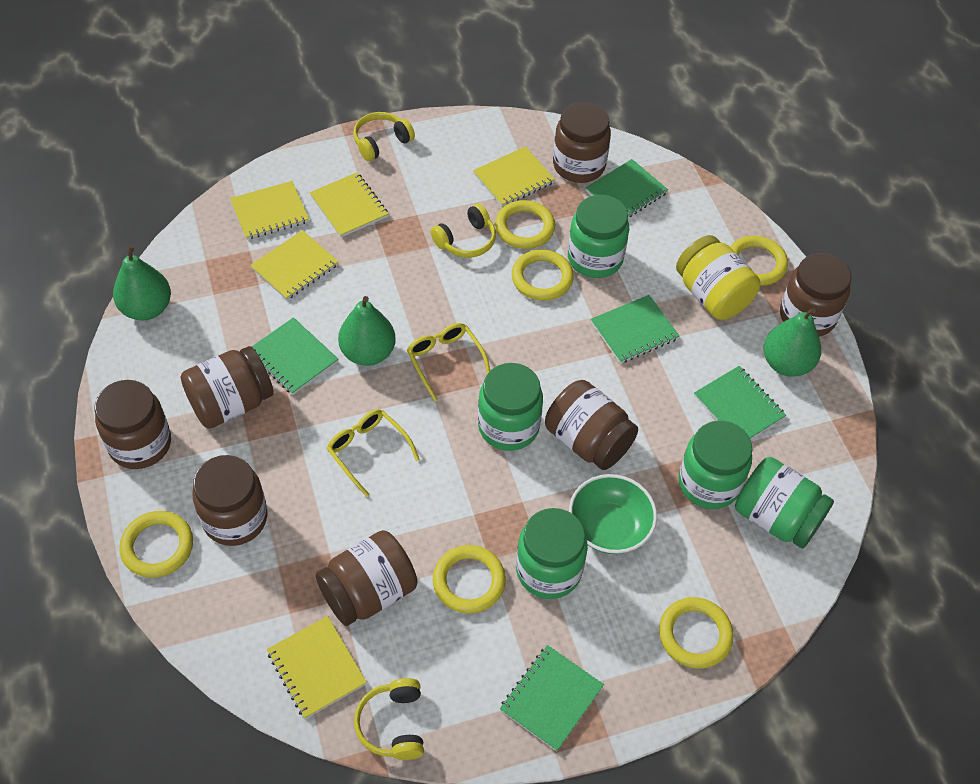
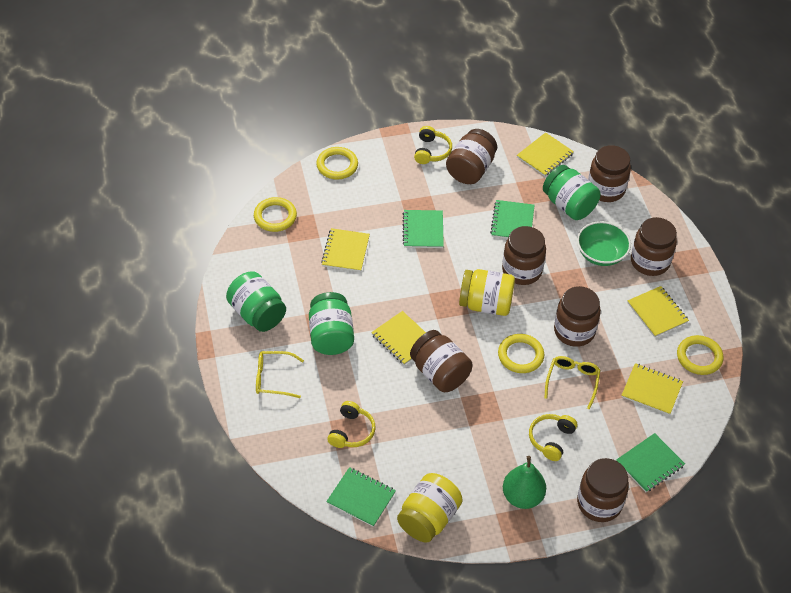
green jar: [478,363,543,451] [516,508,588,599] [568,195,629,278] [678,420,752,509] [735,457,834,549] = 5 -> [226,271,286,332] [309,292,354,355] [543,165,600,220] = 3
green notebook: [252,317,338,395] [500,645,604,751] [586,159,668,218] [591,295,679,364] [694,366,786,439] = 5 -> [326,467,396,527] [402,210,444,248] [490,200,535,239] [616,433,685,492] = 4
green pear: [113,245,171,321] [338,296,396,366] [763,308,821,377] = 3 -> [503,456,546,509] = 1
yellow jar: [676,235,760,320] = 1 -> [397,473,463,543] [459,269,515,316] = 2
yellow ring: [119,511,193,578] [433,545,506,614] [495,200,555,249] [512,249,574,301] [659,597,734,669] [730,236,788,286] = 6 -> [254,197,297,232] [316,147,358,179] [498,334,544,373] [677,335,724,375] = 4

